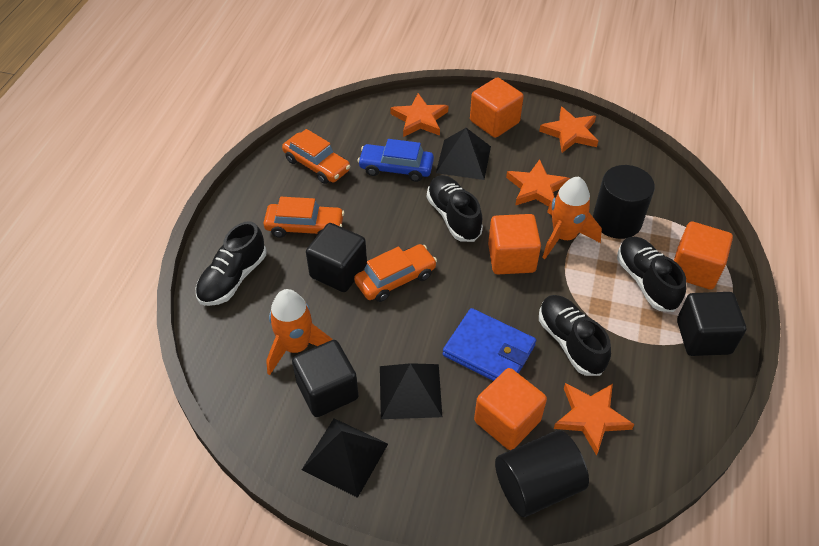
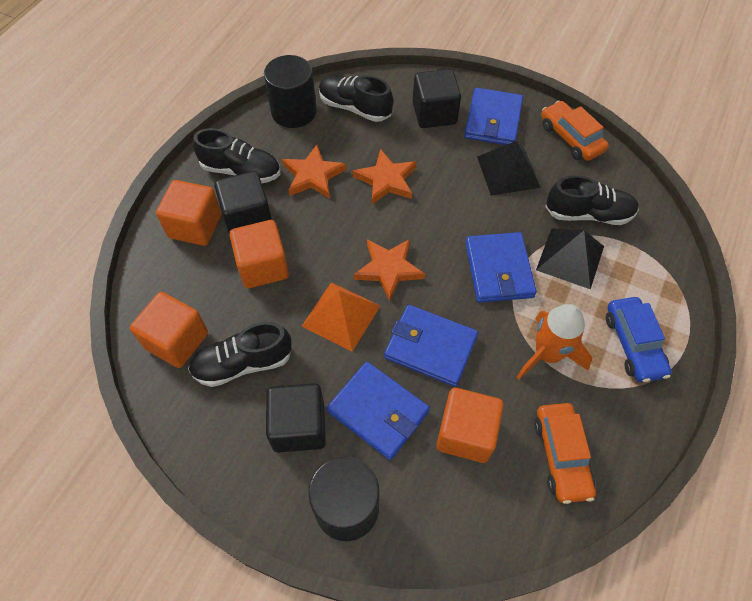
black pyramid: [302,418,388,498] [380,363,442,419] [436,128,491,180] = 3 -> [477,141,541,196] [536,228,604,290] = 2
blue wallet: [443,308,536,381] = 1 -> [327,362,430,460] [384,305,478,387] [464,88,523,145] [465,232,537,303] = 4
orange car: [264,197,345,238] [282,129,351,184] [354,244,437,302] = 3 -> [534,403,596,504] [541,101,609,161] = 2
orange pyramid: none = 0 -> [302,282,380,352] = 1
orange rocket: [266,289,332,375] [542,177,602,259] = 2 -> [517,304,592,379] = 1
orange star: [390,93,448,137] [506,159,570,207] [539,107,598,153] [554,383,635,456] = 4 -> [282,145,346,199] [353,149,416,204] [354,239,425,301] = 3

